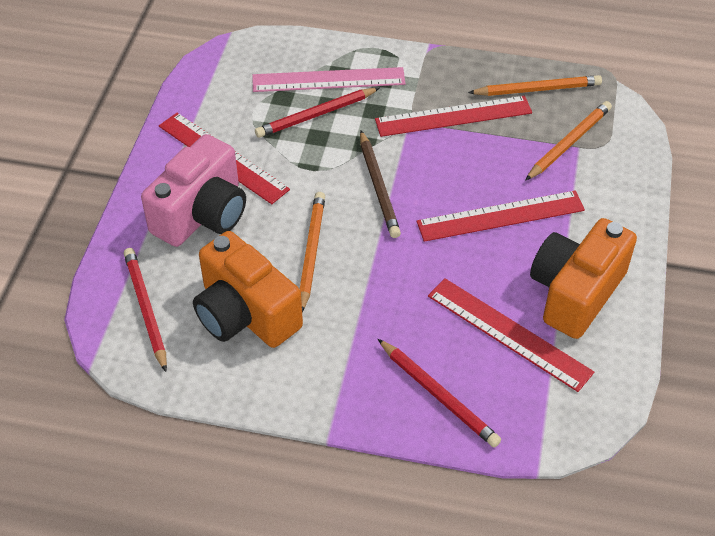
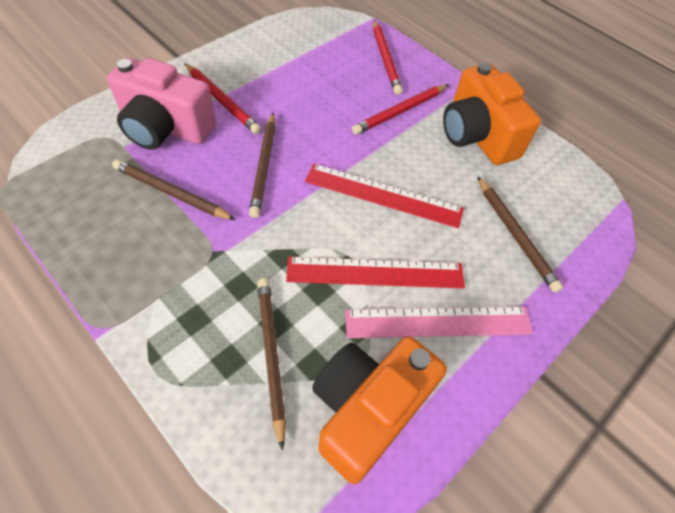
brown pencil: [360,131,401,238] = 1 -> [112,159,235,220] [249,113,275,218] [257,278,286,450] [477,176,563,293] = 4
orange pencil: [300,192,325,312] [468,75,602,96] [525,101,612,181] = 3 -> none = 0
red ruler: [159,113,290,204] [375,96,532,137] [417,191,585,242] [428,278,594,392] = 4 -> [286,257,465,288] [305,164,464,228] = 2

